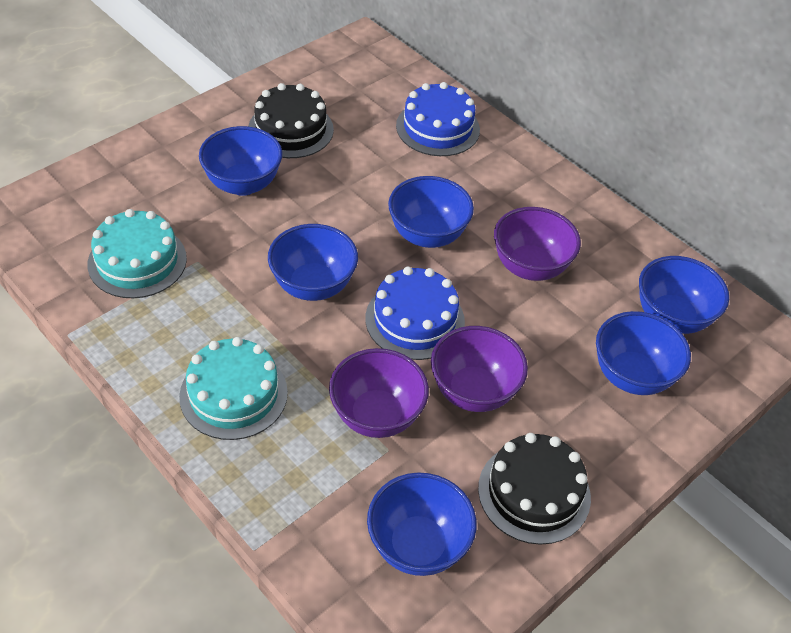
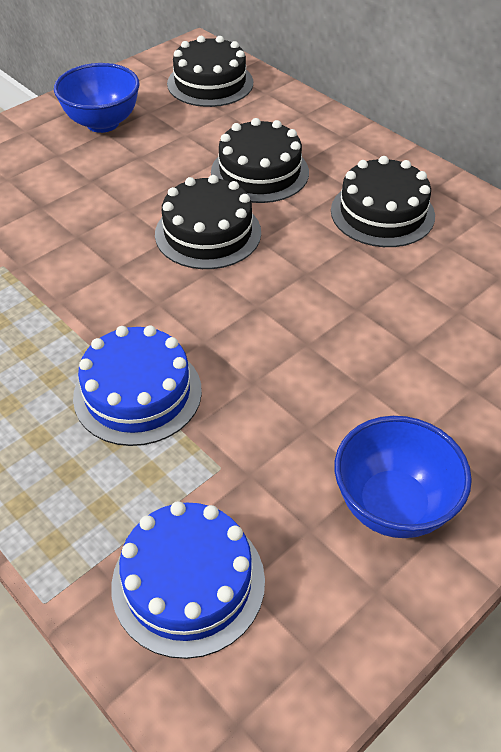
black cake: [248,83,334,158] [478,433,591,545] = 2 -> [155,175,261,269] [167,36,253,107] [211,118,309,203] [331,156,435,247] = 4
blue bowl: [199,126,282,196] [268,224,358,301] [367,473,477,576] [388,176,474,248] [596,311,691,395] [639,256,729,334] = 6 -> [54,63,140,133] [335,416,472,538] = 2
purple bowl: [329,348,429,438] [431,326,528,412] [494,207,581,281] = 3 -> none = 0
turquoise cake: [87,209,187,298] [179,337,288,440] = 2 -> none = 0

